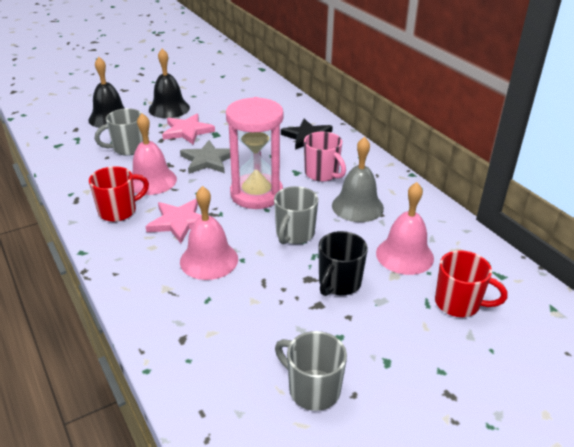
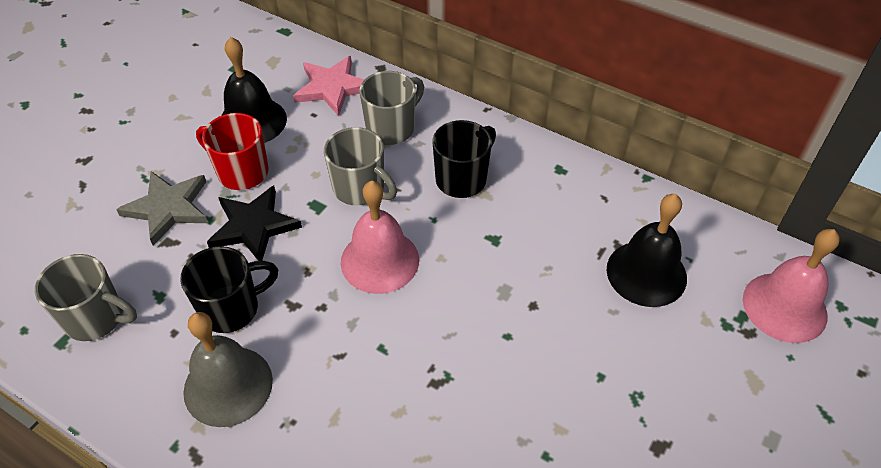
black mug: [318,231,368,296] = 1 -> [180,246,278,333] [432,120,496,198] = 2
pink bell: [132,113,177,195] [180,186,238,280] [376,182,434,275] = 3 -> [341,181,419,294] [743,229,840,343] = 2
pink hourglass: [226,97,284,209] = 1 -> none = 0
pink mug: [304,131,346,182] = 1 -> none = 0
pink star: [145,199,202,243] [162,114,215,144] = 2 -> [293,56,364,116] = 1
red mug: [89,166,149,222] [435,250,508,317] = 2 -> [196,113,269,190] = 1

